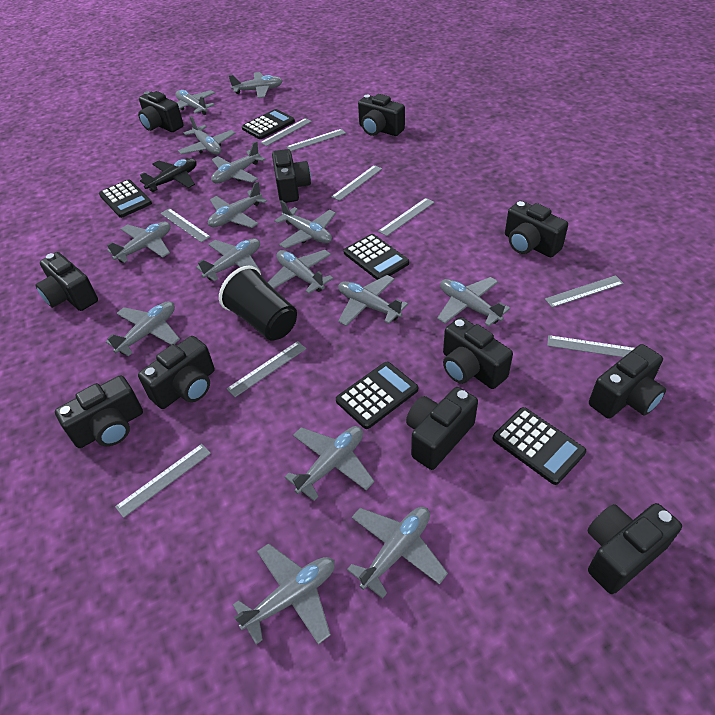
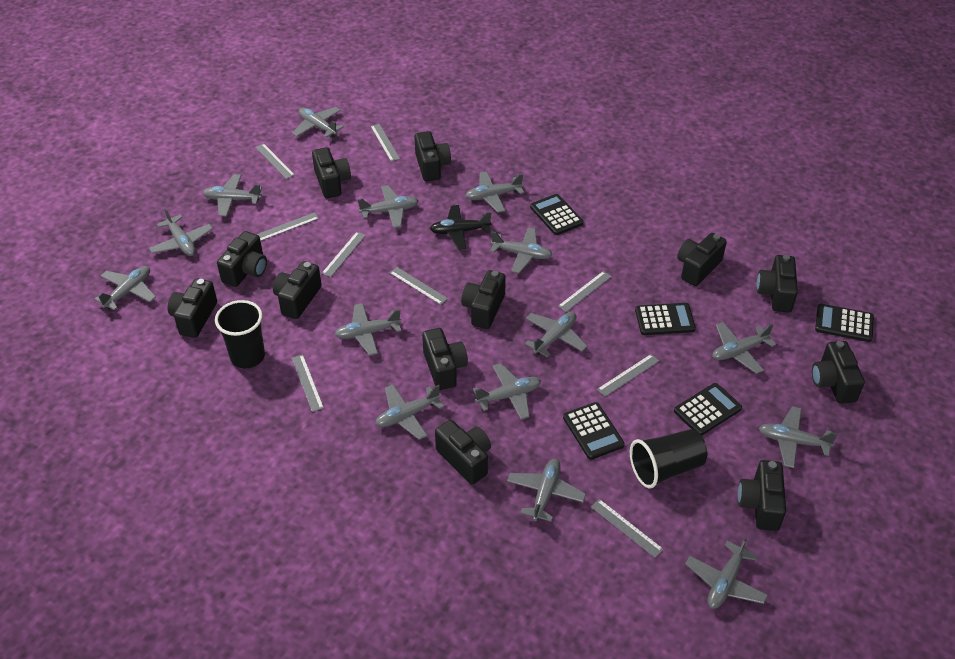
black camera: [35,252,98,311] [55,375,143,448] [138,91,184,132] [138,336,215,409] [272,149,311,203] [358,94,405,136] [406,387,478,470] [443,317,513,389] [505,201,568,258] [587,503,682,594] [589,344,666,419] = 11 -> [168,278,217,338] [217,231,267,287] [273,261,322,319] [312,147,351,198] [414,131,451,181] [422,328,468,390] [435,420,491,484] [461,270,506,329] [677,233,727,286] [738,460,786,531] [757,255,798,312] [812,341,865,404] = 12
black cup: [219,266,297,341] = 1 -> [215,300,265,368] [630,429,707,488] = 2

